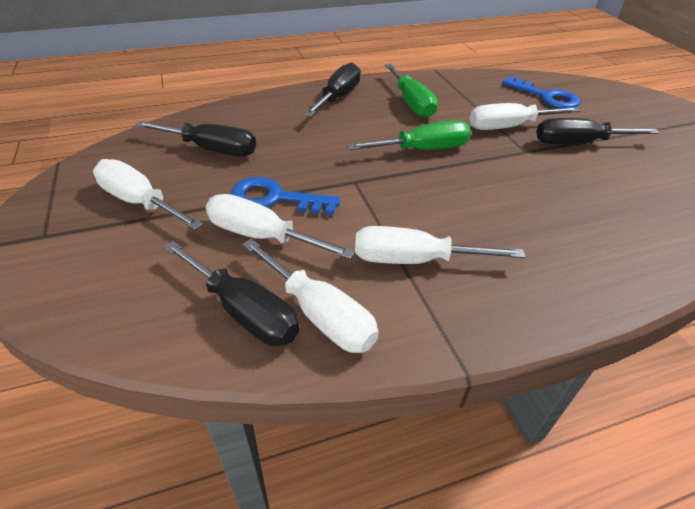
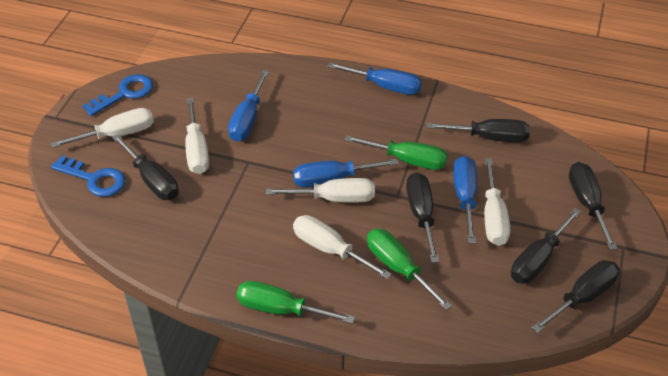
black screwdriver: [135,121,256,156] [163,241,300,346] [304,62,361,117] [536,118,660,144] = 4 -> [112,134,179,200] [406,173,439,263] [426,119,530,142] [511,208,581,284] [532,260,619,333] [569,162,618,250] = 6
blue screwdriver: none = 0 -> [228,70,269,141] [293,159,399,188] [327,62,422,95] [453,156,477,244] = 4
green screwdriver: [347,120,471,150] [385,64,438,118] = 2 -> [237,281,355,324] [344,135,448,170] [367,229,452,310] = 3

